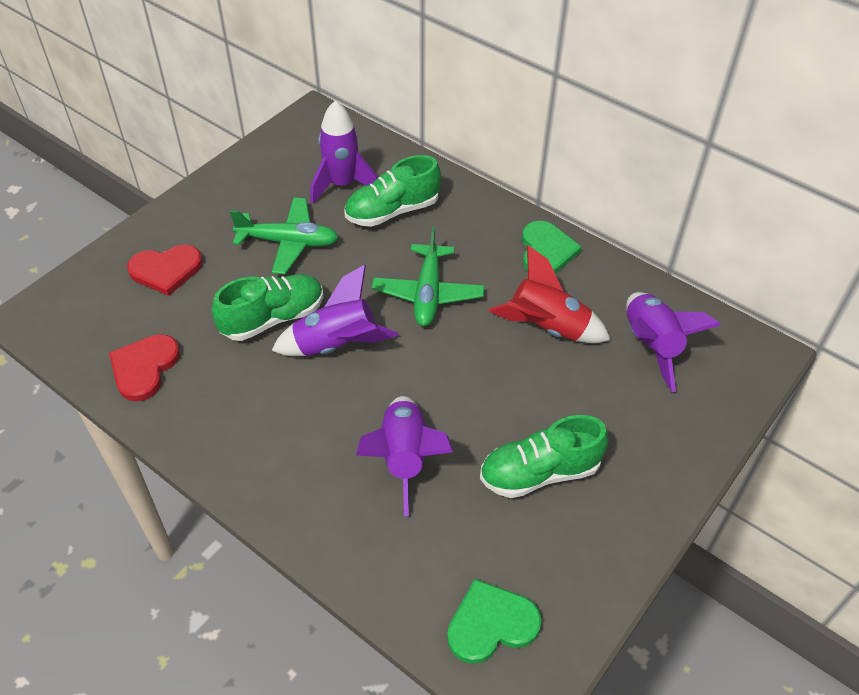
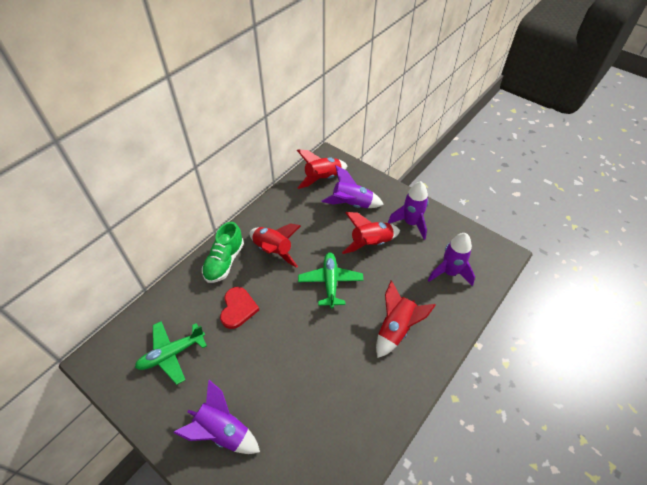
green heart: [447,579,542,664] [522,221,581,274] = 2 -> none = 0
green shoe: [212,274,323,341] [345,155,441,227] [480,415,609,498] = 3 -> [202,222,244,283] = 1
red heart: [109,334,180,401] [127,245,203,296] = 2 -> [220,287,259,329] = 1
red rocket: [488,245,610,343] = 1 -> [249,223,301,268] [297,149,348,189] [342,212,400,254] [376,280,436,358] = 4

